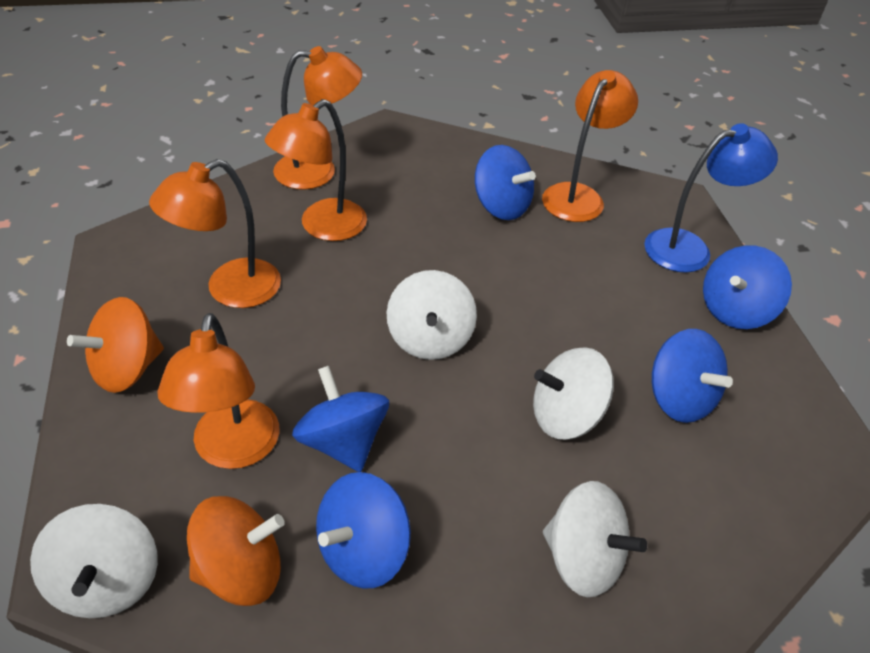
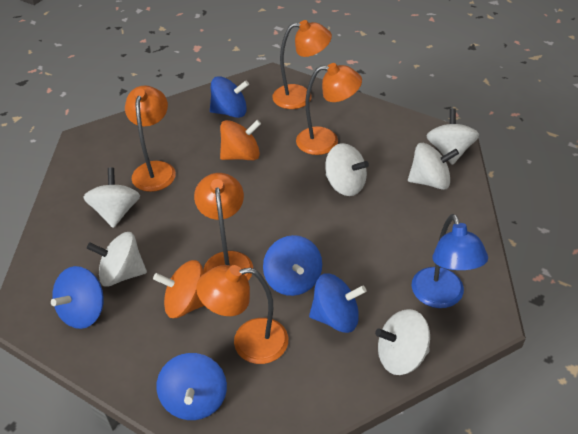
white spinning top: [30,504,158,618] [387,270,477,360] [533,347,614,439] [543,481,647,597] = 4 -> [83,168,140,228] [87,232,147,287] [325,143,369,196] [375,309,430,375] [408,143,459,190] [427,109,479,165] = 6

